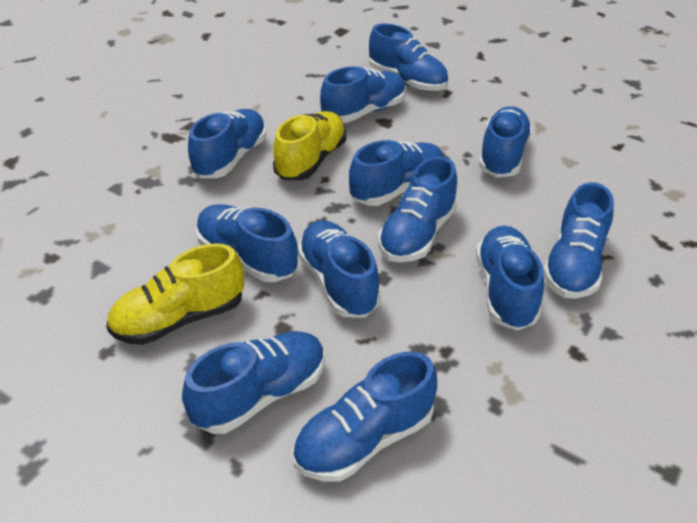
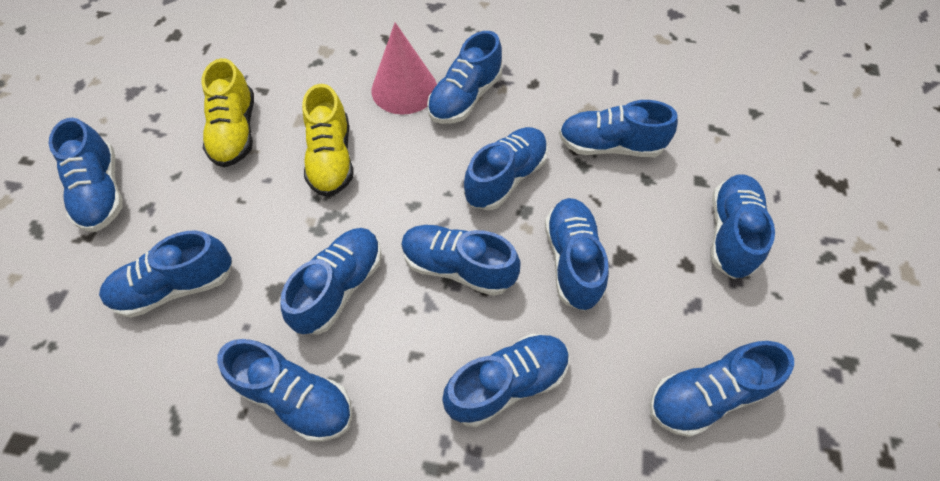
pink cone: none = 0 -> [372,22,437,114] = 1

